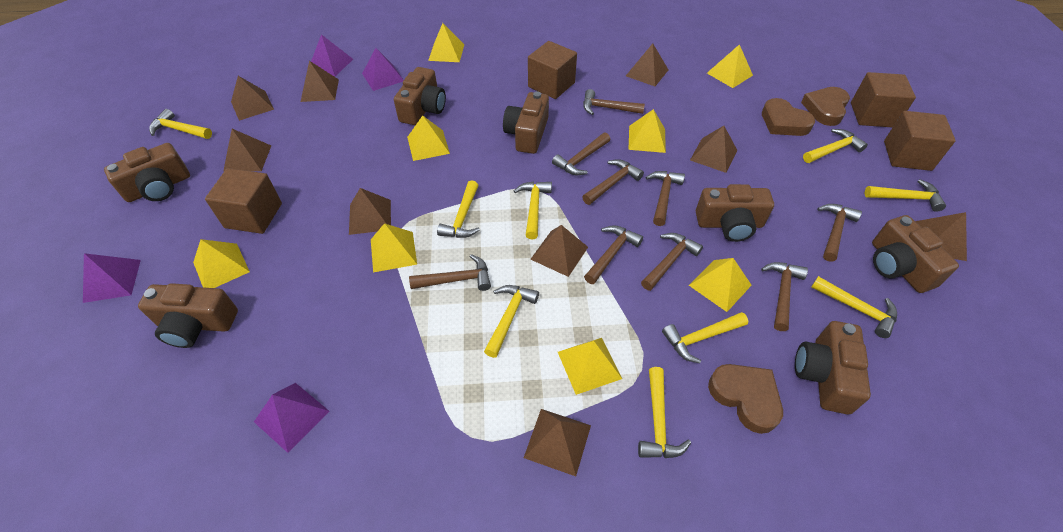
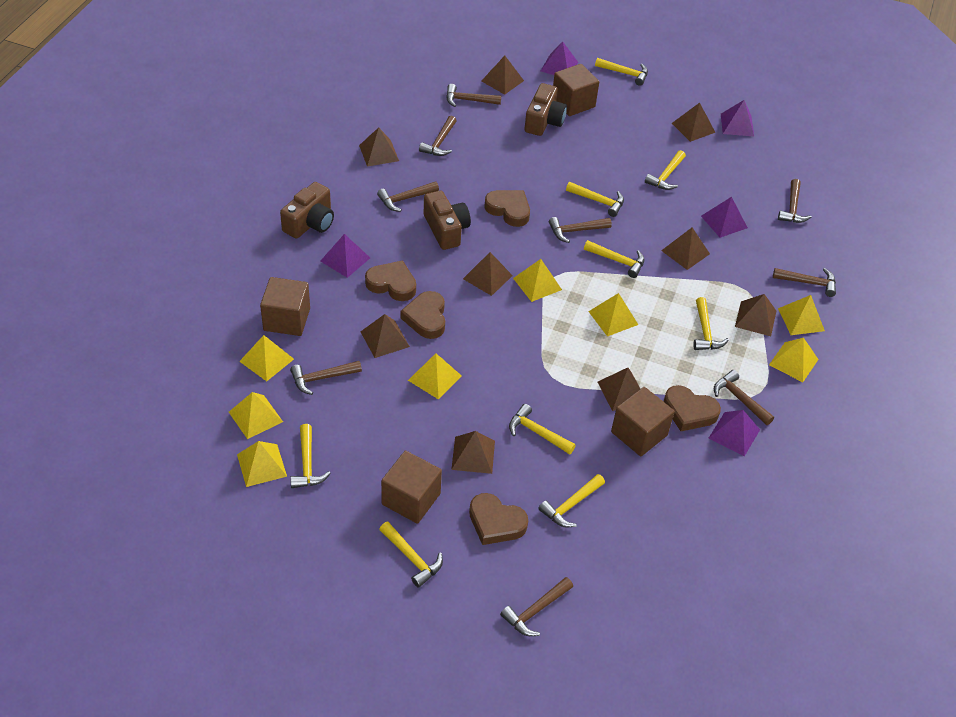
brown camera: [104,143,190,202] [138,283,238,348] [394,67,446,125] [503,91,549,154] [696,184,774,242] [795,321,871,414] [872,215,959,293] = 7 -> [280,182,334,239] [424,191,471,250] [525,83,567,136] = 3
brown heart: [708,364,783,434] [762,98,815,136] [801,87,850,126] = 3 -> [365,260,416,301] [400,291,445,339] [469,493,528,545] [484,190,530,227] [664,385,721,431] = 5
purple pyramid: [83,253,141,303] [254,383,329,453] [311,34,353,77] [362,48,403,91] = 4 -> [321,234,370,278] [541,41,578,75] [701,197,748,238] [709,410,760,456] [721,100,754,136] = 5

